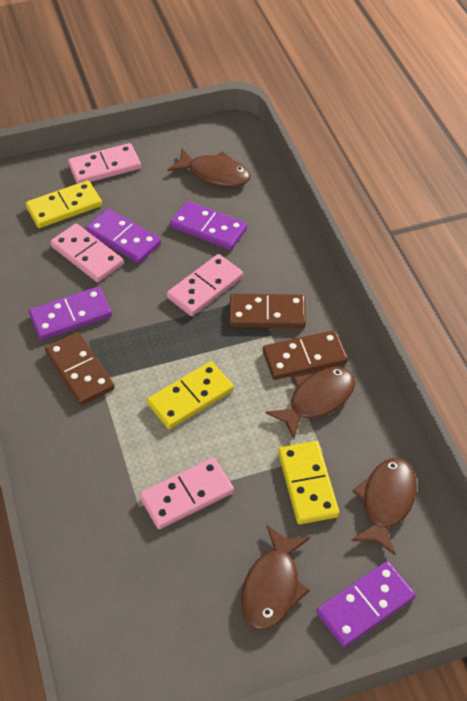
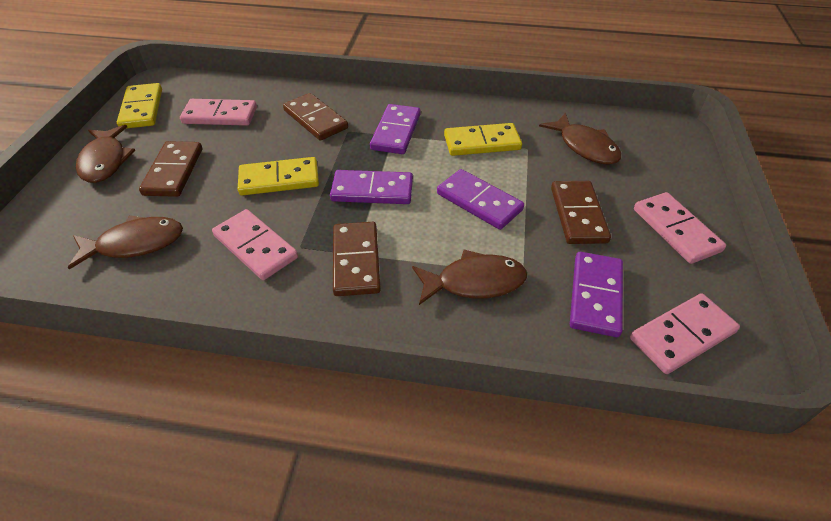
brown domino: [45,332,115,405] [229,294,306,328] [263,330,348,380] = 3 -> [139,141,202,197] [283,93,348,141] [333,222,381,296] [551,181,611,244] = 4

